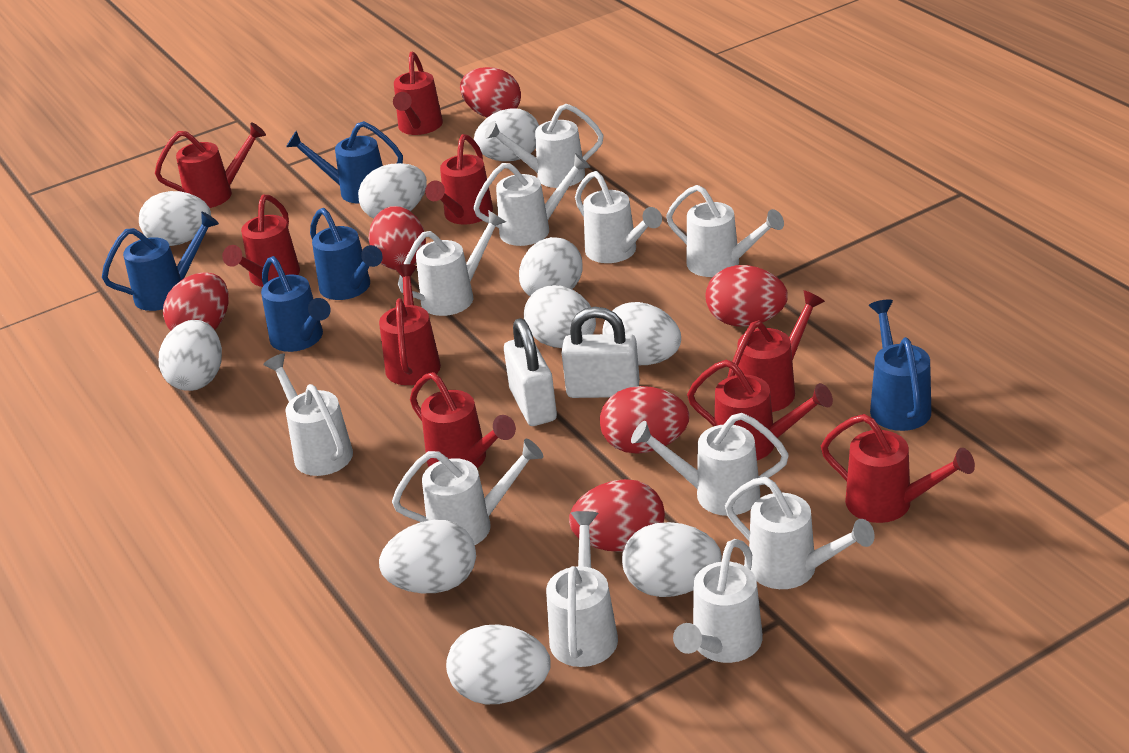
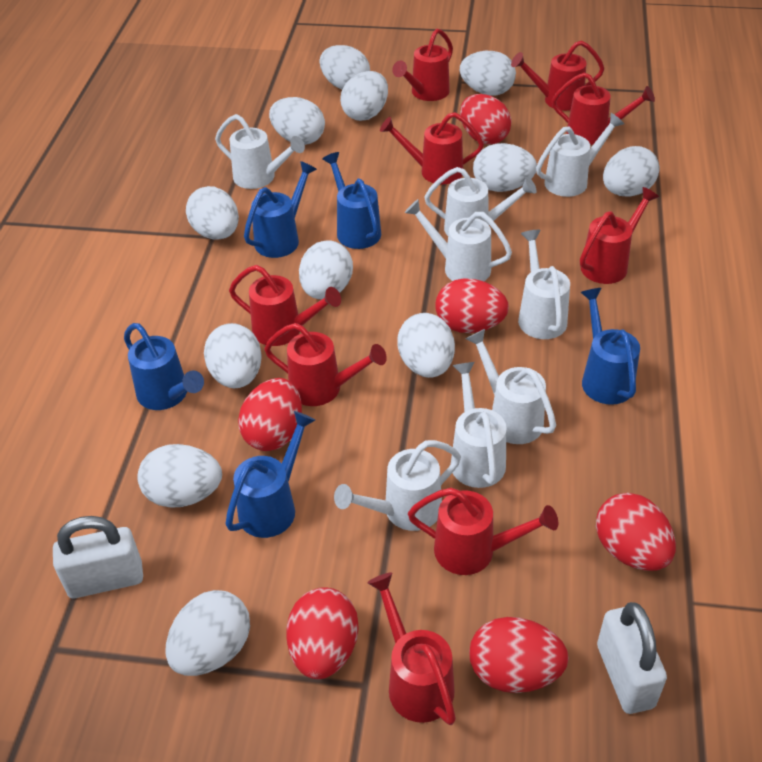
white egg: [139,191,211,246] [159,320,222,391] [358,163,427,219] [379,520,476,593] [446,625,551,704] [474,108,539,161] [519,237,583,296] [524,285,596,348] [602,302,681,365] [622,522,722,597] = 10 -> [137,444,222,508] [165,590,250,676] [186,186,239,240] [204,323,262,388] [269,97,325,145] [299,240,353,299] [320,45,370,90] [340,71,388,121] [397,313,455,378] [460,51,516,95] [473,143,537,192] [603,146,659,197] = 12
white watering can: [263,353,353,476] [392,439,543,545] [398,210,506,316] [473,153,590,246] [485,103,603,188] [546,511,618,667] [575,171,662,263] [631,413,789,516] [666,185,784,277] [673,539,763,663] [725,477,875,589] = 11 -> [215,114,305,189] [334,440,461,531] [405,199,512,281] [424,167,537,236] [451,362,507,488] [466,329,556,444] [518,230,570,339] [536,113,624,197] = 8

